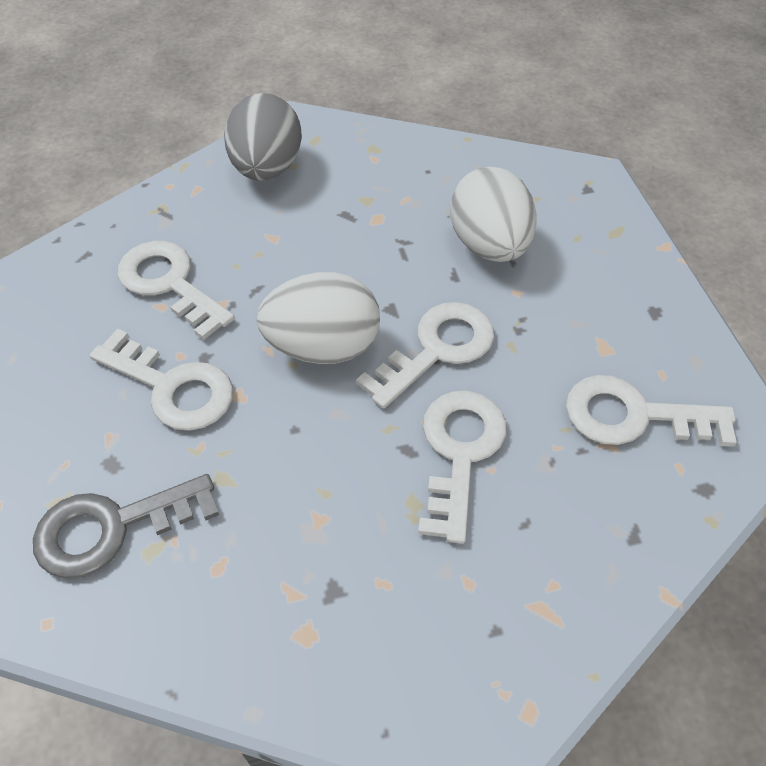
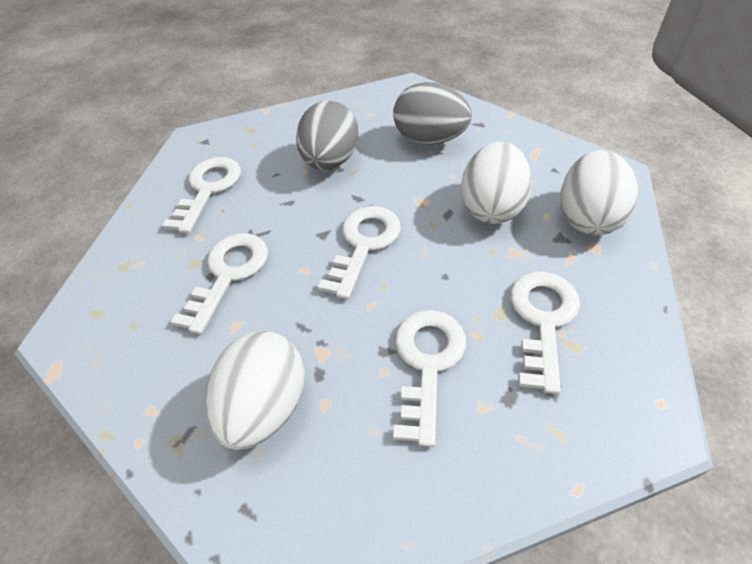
grey egg: [224,93,302,181] = 1 -> [296,101,359,170] [393,82,472,145] = 2
grey key: [33,474,219,579] = 1 -> none = 0
white egg: [256,272,380,364] [450,167,537,262] = 2 -> [206,331,305,450] [461,142,532,224] [560,150,638,235] = 3

